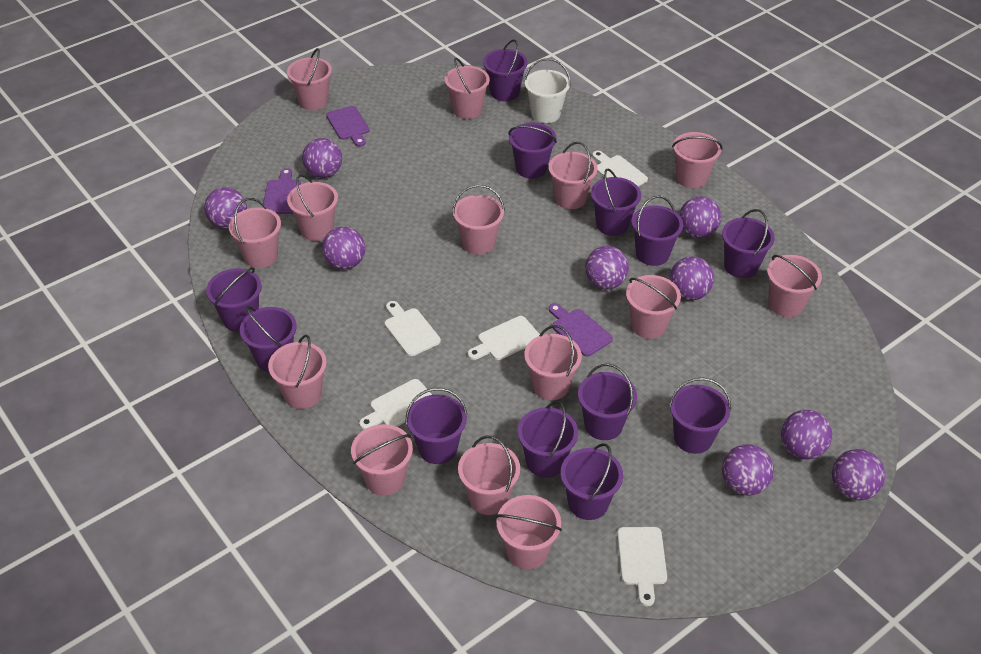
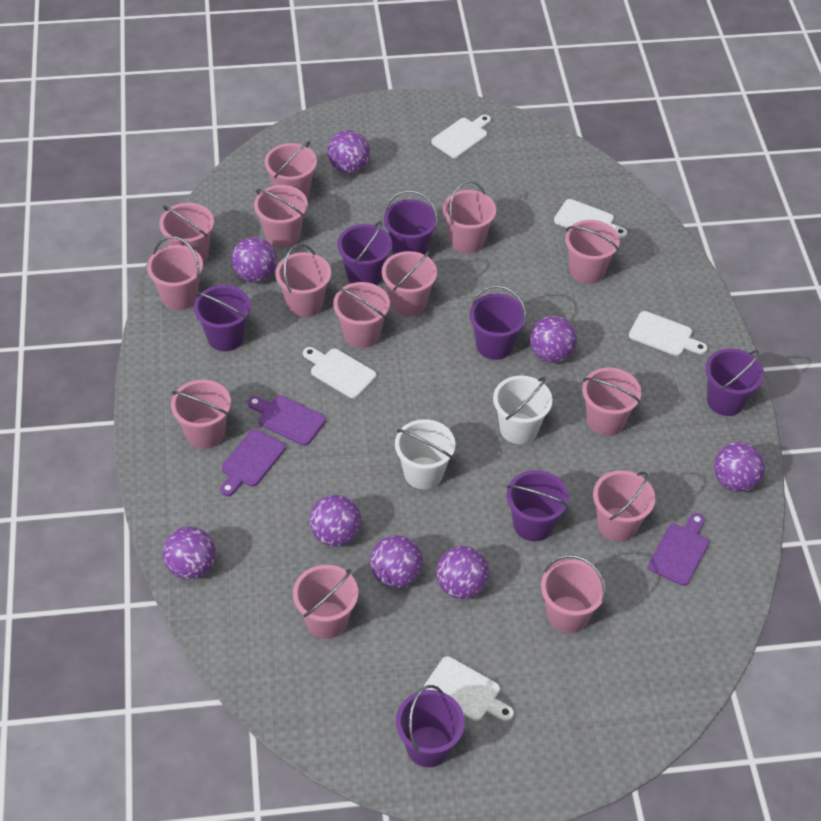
purple ball: [204,187,247,229] [302,138,342,178] [322,227,365,270] [585,246,629,289] [669,256,714,300] [679,196,721,238] [722,444,774,495] [781,410,832,459] [832,449,885,500] = 9 -> [163,527,216,580] [231,237,277,283] [309,495,361,547] [327,130,370,173] [370,535,423,588] [436,546,489,599] [530,316,577,363] [714,442,765,492] = 8
purple bucket: [206,267,262,332] [240,306,297,372] [406,388,467,464] [483,39,527,101] [509,123,557,179] [517,401,578,478] [561,443,623,520] [578,364,637,440] [591,168,641,236] [632,196,683,266] [669,378,731,454] [722,209,775,278] = 12 -> [194,285,251,351] [337,221,392,285] [384,190,438,255] [396,685,465,767] [469,285,526,360] [507,470,569,541] [705,348,764,416] = 7
white bucket: [524,58,571,123] = 1 -> [395,419,455,489] [493,376,552,444] = 2

